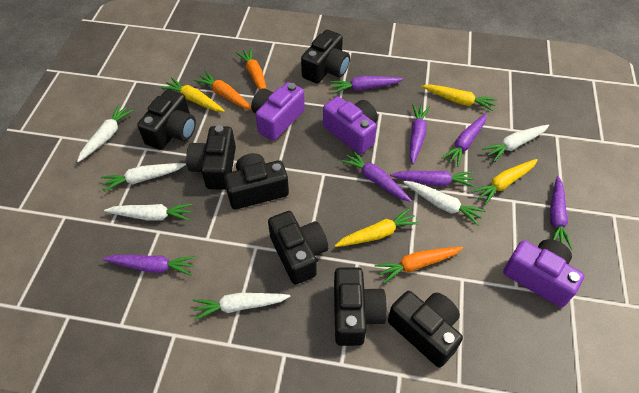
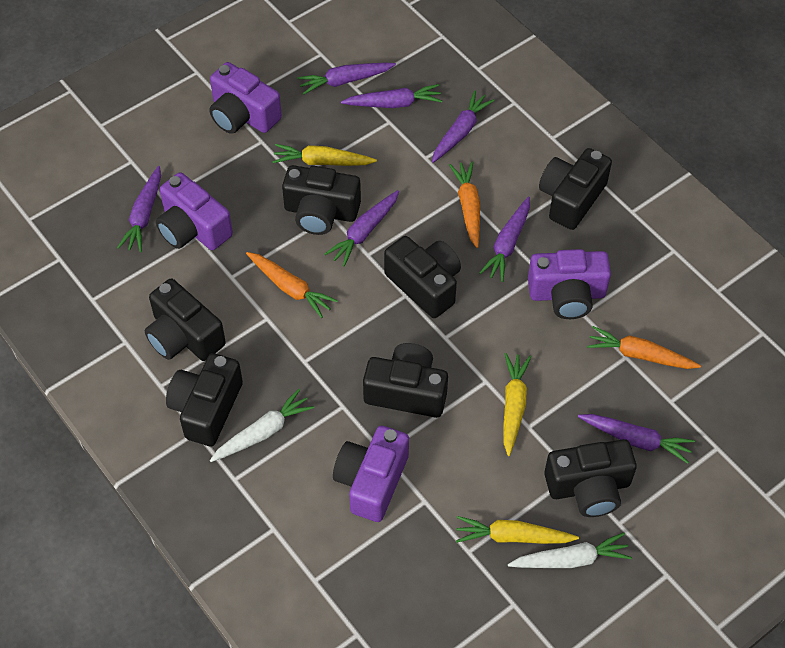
purple camera: [251,82,305,141] [323,96,378,154] [503,239,584,308] = 3 -> [156,172,233,250] [209,62,282,134] [333,426,409,522] [528,249,611,319] = 4
white carrot: [77,105,134,162] [101,163,186,192] [104,204,192,221] [193,293,291,321] [403,181,486,225] [482,125,549,162] = 6 -> [210,389,315,462] [508,532,632,568] = 2
yellow carrot: [161,77,225,112] [335,208,420,247] [422,84,497,111] [471,159,538,205] = 4 -> [272,144,377,166] [456,516,579,544] [503,353,531,456] = 3

